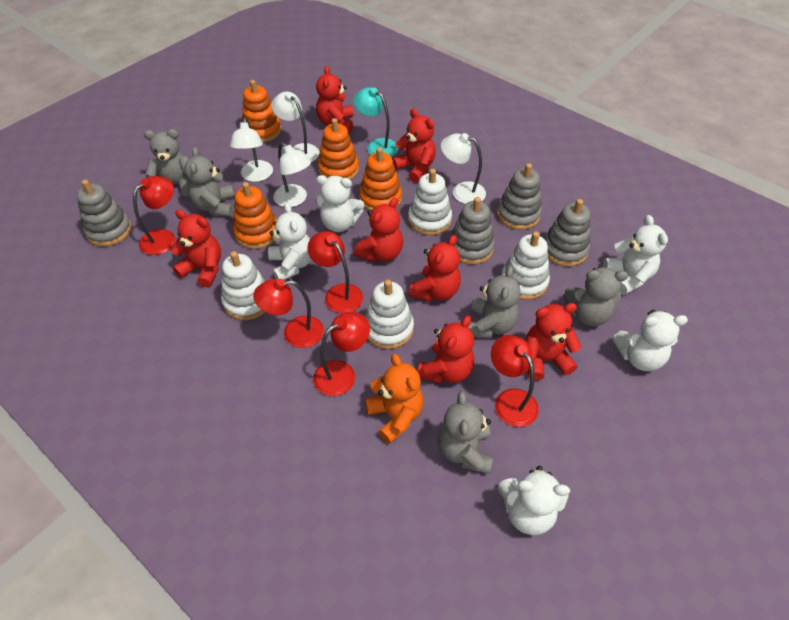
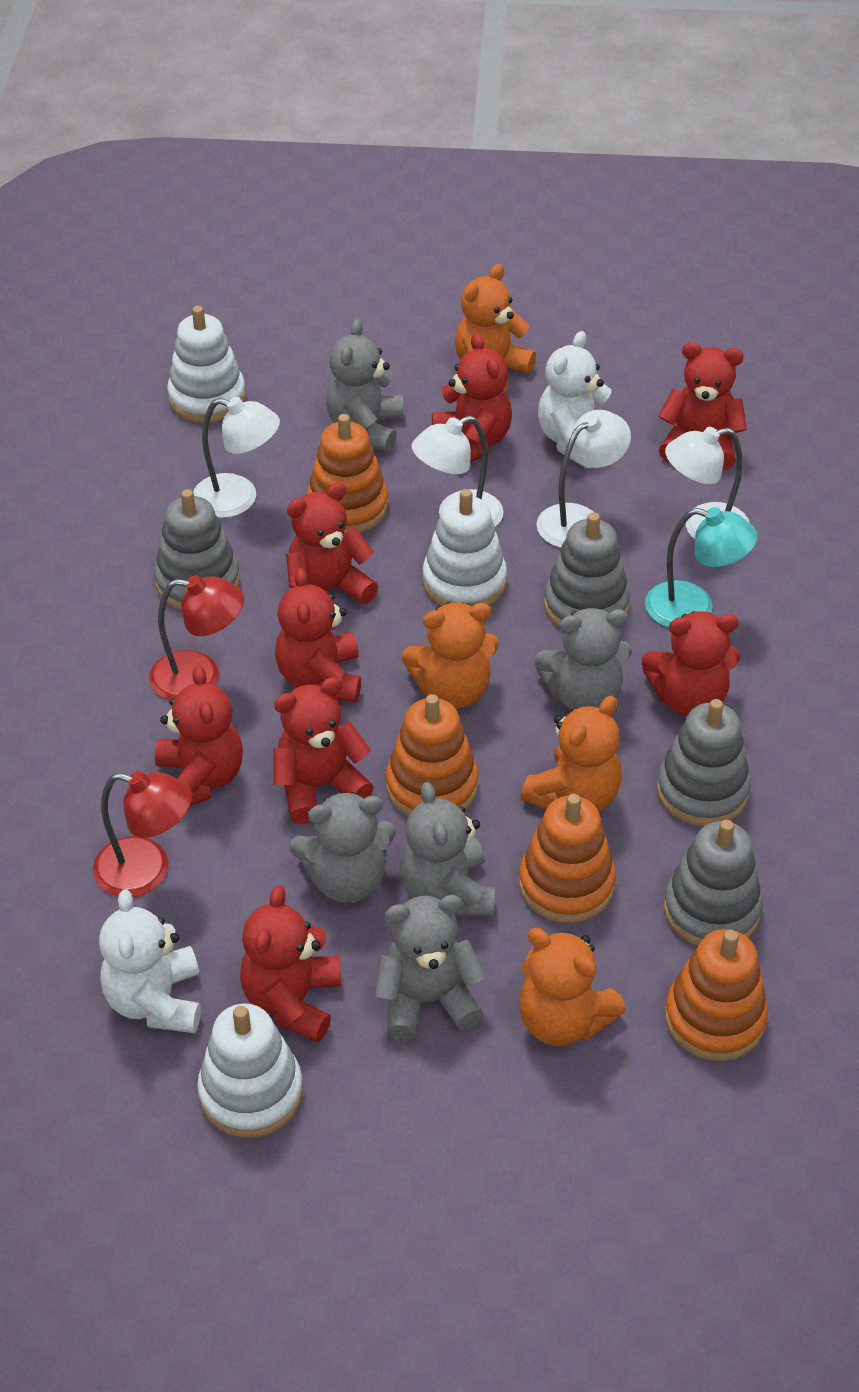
orange teddy bear: [365,354,423,444] = 1 -> [402,603,499,708] [455,264,536,392] [519,928,626,1046] [521,695,622,812] = 4
red lamp: [133,176,175,255] [253,279,324,348] [307,231,363,313] [313,312,370,396] [491,335,539,427] = 5 -> [93,771,192,897] [149,575,244,701] = 2
red teddy bear: [171,210,221,287] [316,66,353,132] [354,198,403,262] [392,109,436,183] [409,235,461,302] [418,316,475,384] [526,303,581,381] = 7 -> [155,665,243,806] [240,885,341,1043] [273,677,374,824] [275,568,361,702] [286,482,378,604] [432,333,512,463] [642,611,740,717] [658,342,747,470] = 8
white stacking toy: [221,251,265,320] [365,280,414,349] [408,169,452,235] [501,231,550,300] = 4 -> [167,306,246,423] [197,1004,303,1138] [422,489,507,607] = 3
white teddy bear: [268,203,311,280] [316,175,364,232] [498,466,570,535] [603,215,668,295] [612,310,688,371] = 5 -> [99,889,201,1033] [538,331,619,468] = 2

